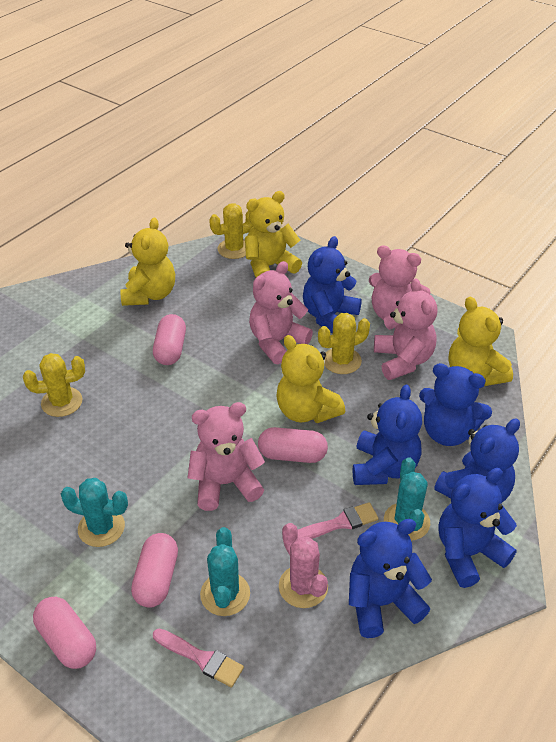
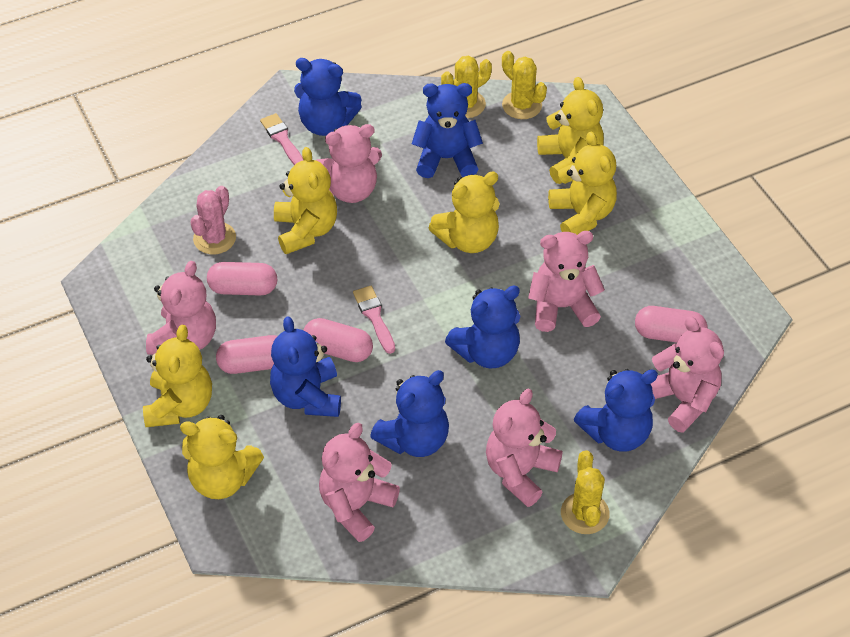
pink teddy bear: [188,402,265,511] [249,261,313,364] [369,245,431,320] [374,278,438,380] = 4 -> [146,261,216,355] [316,124,382,203] [319,423,400,542] [486,389,563,507] [528,231,605,332] [651,316,724,433] = 6
turquoise cactus: [61,478,128,547] [200,527,250,616] [384,457,430,541] = 3 -> none = 0
yellow teddy bear: [120,218,175,306] [245,191,302,277] [277,335,345,423] [449,297,513,386] = 4 -> [143,325,212,427] [180,415,264,499] [274,147,337,254] [429,171,500,253] [537,77,604,184] [548,132,617,235] = 6

